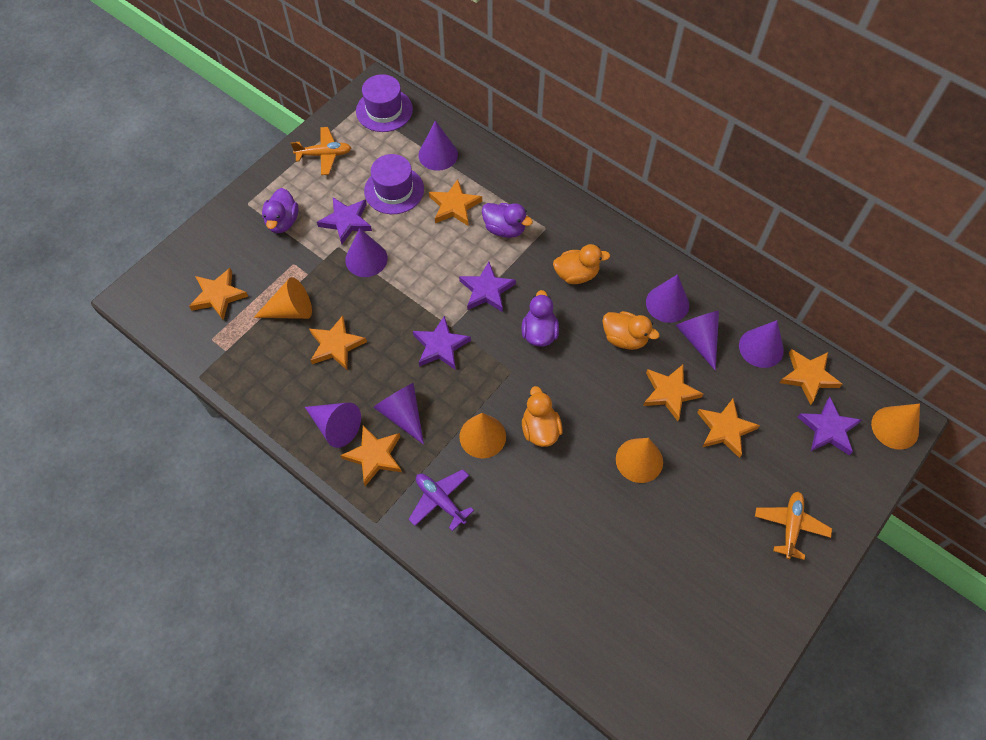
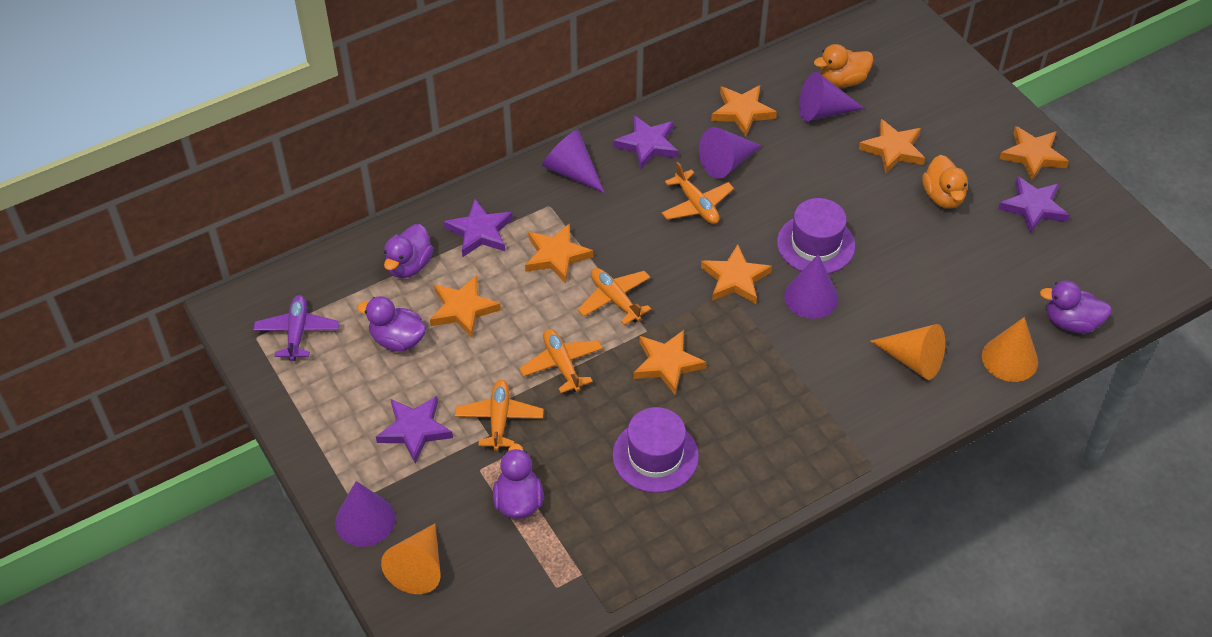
orange cone: [253,277,312,319] [459,413,506,458] [616,438,663,483] [871,404,920,450] = 4 -> [381,524,441,594] [870,324,945,380] [982,317,1038,382] = 3
orange duck: [522,386,563,447] [553,244,610,284] [602,311,660,350] = 3 -> [814,44,873,87] [923,155,968,209] = 2
orange plane: [291,127,351,175] [755,492,832,560] = 2 -> [455,380,544,451] [519,329,603,393] [577,268,651,325] [662,162,734,224] = 4
purple cone: [305,403,361,448] [345,228,388,277] [373,383,424,445] [418,121,458,171] [646,274,689,323] [675,310,719,371] [739,320,784,368] = 7 -> [335,481,395,547] [542,130,605,193] [699,127,762,178] [784,254,838,319] [799,72,865,122] = 5
purple duck: [262,188,299,233] [482,203,533,238] [522,290,559,347] = 3 -> [357,296,427,352] [384,224,433,278] [493,443,543,519] [1040,281,1112,334] = 4

